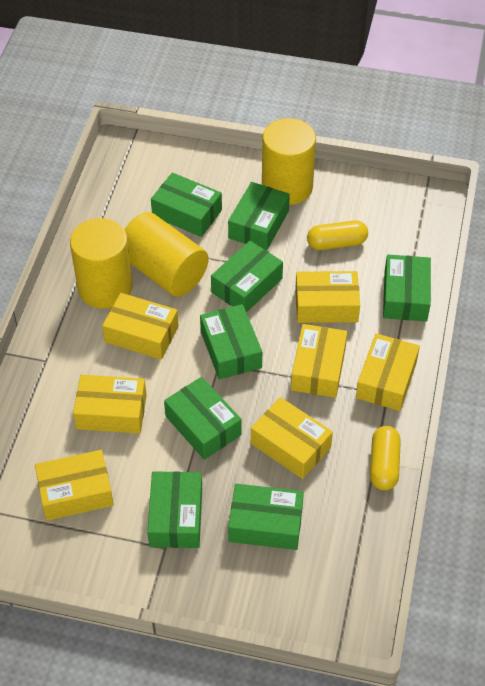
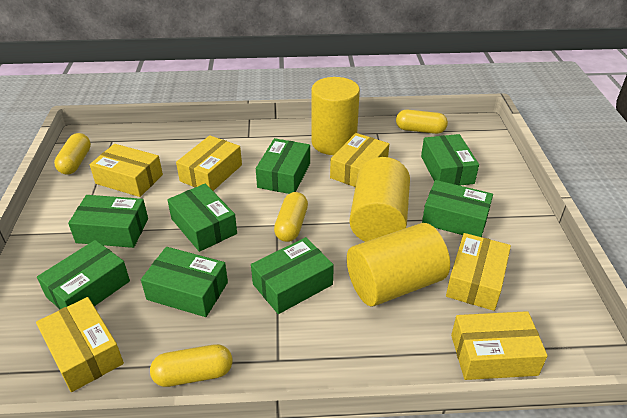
yellow box: [35,450,114,521] [73,375,146,434] [102,293,179,360] [251,397,333,479] [291,324,347,398] [295,271,360,323] [356,333,420,411] = 7 -> [36,297,124,392] [89,144,163,197] [176,135,242,191] [330,133,389,187] [446,233,511,311] [451,311,548,380] = 6
yellow capsule: [307,220,368,250] [370,426,401,490] = 2 -> [54,133,91,175] [150,344,232,387] [274,192,308,242] [396,110,448,134] = 4

